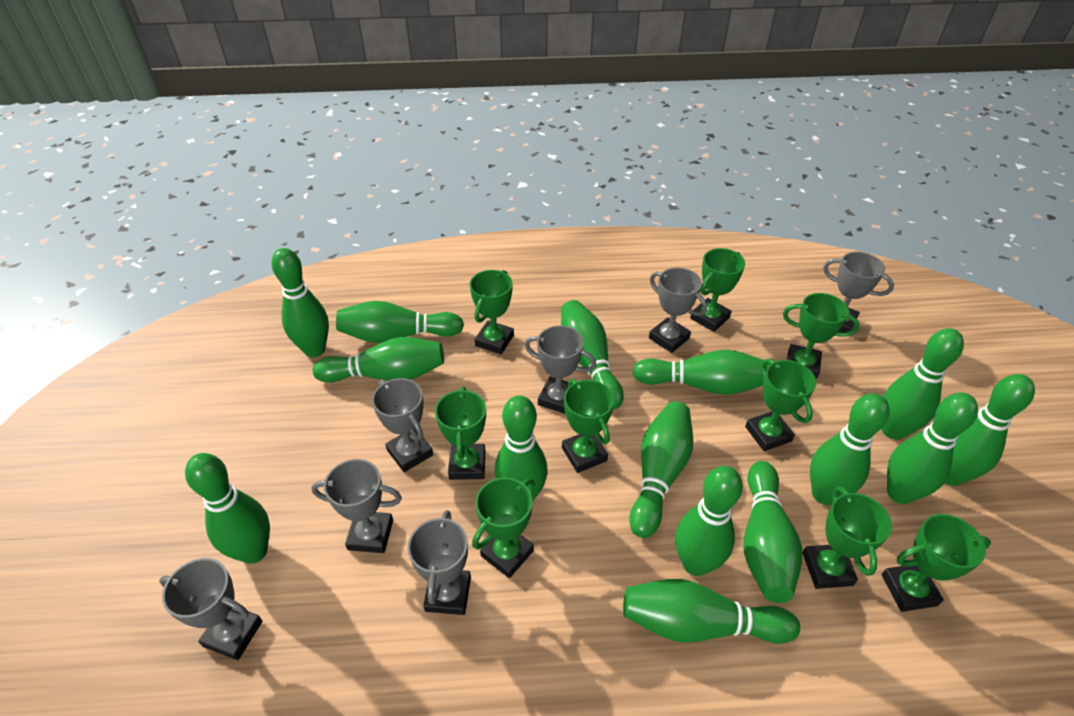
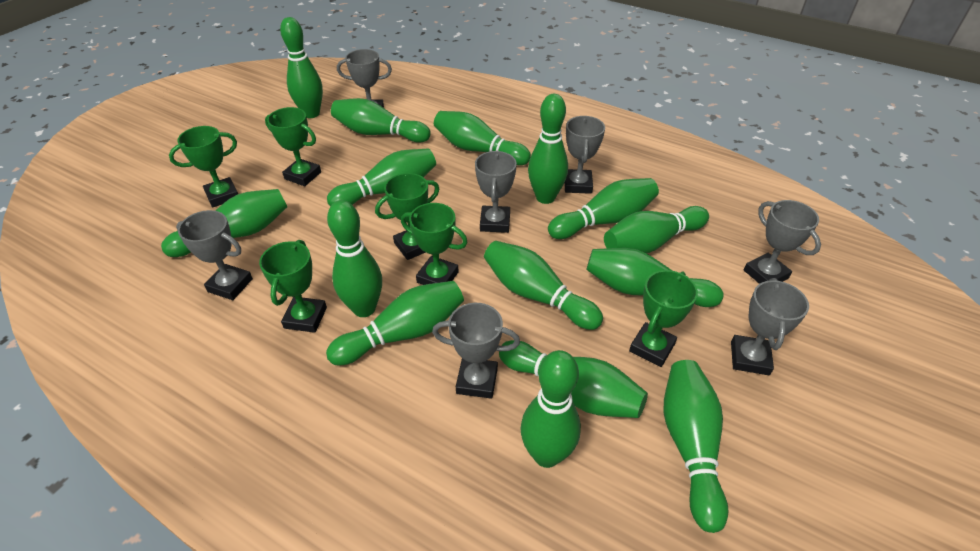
green trophy: [435,387,486,480] [470,270,514,354] [472,477,535,578] [562,379,614,473] [690,248,745,332] [745,359,816,451] [783,293,860,379] [802,486,892,589] [882,514,991,612] = 9 -> [169,126,238,207] [259,240,327,333] [265,107,321,186] [375,173,439,260] [401,203,468,285] [629,270,698,367] = 6

